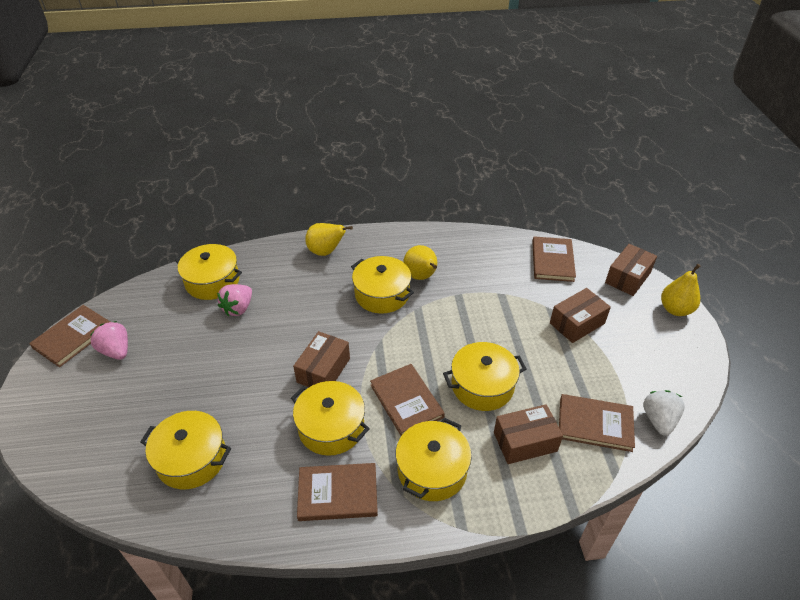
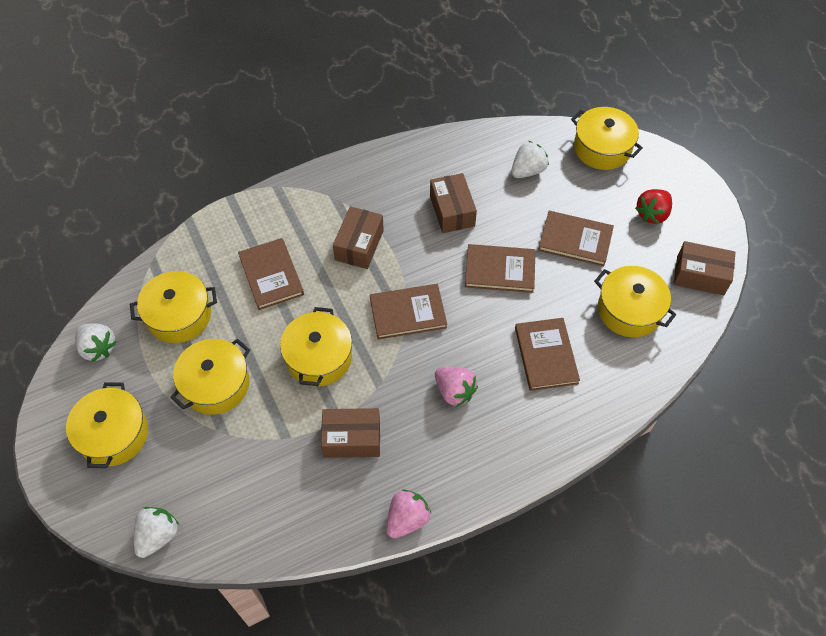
red strawberry: none = 0 -> [635,189,672,224] = 1
white strawberry: [643,390,685,436] = 1 -> [75,324,117,362] [134,507,179,558] [511,141,549,178] = 3
yellow pear: [305,223,353,256] [403,245,437,280] [661,264,700,316] = 3 -> none = 0

